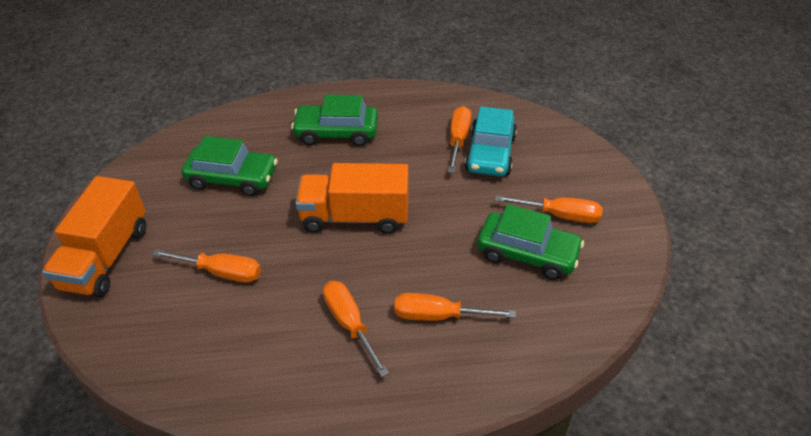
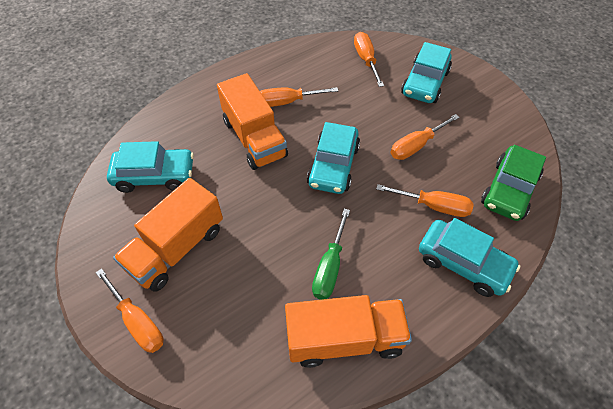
green car: [182,136,278,196] [291,95,378,146] [477,204,584,280] = 3 -> [481,145,546,221] = 1
green screwdriver: none = 0 -> [312,209,350,300] = 1
orange truck: [42,176,146,297] [295,163,408,234] = 2 -> [113,178,223,292] [217,73,288,170] [285,295,412,368] = 3
turquoise car: [465,106,517,176] = 1 -> [107,141,194,193] [307,122,360,194] [401,42,452,103] [419,218,520,297] = 4

